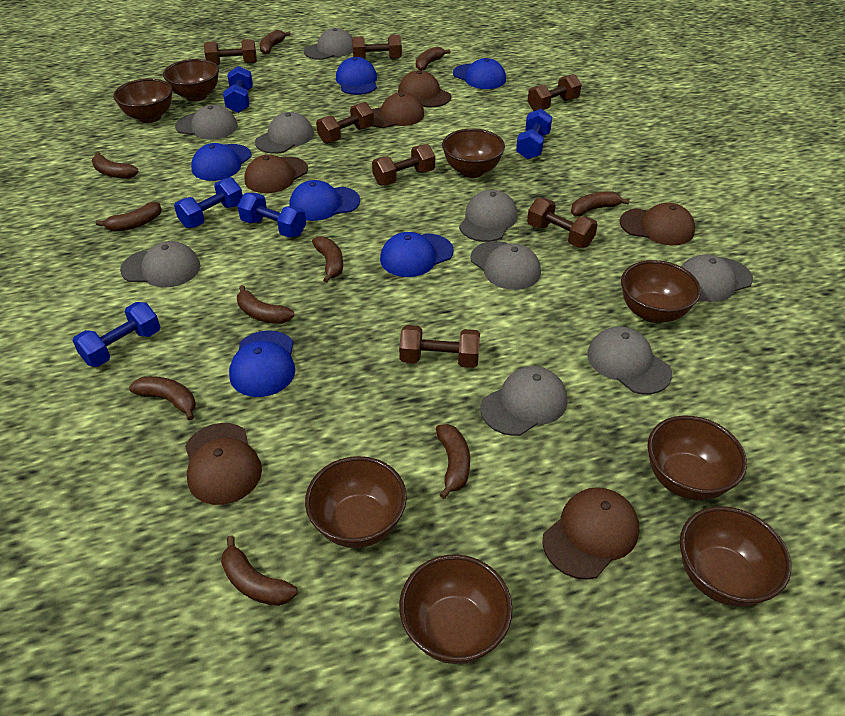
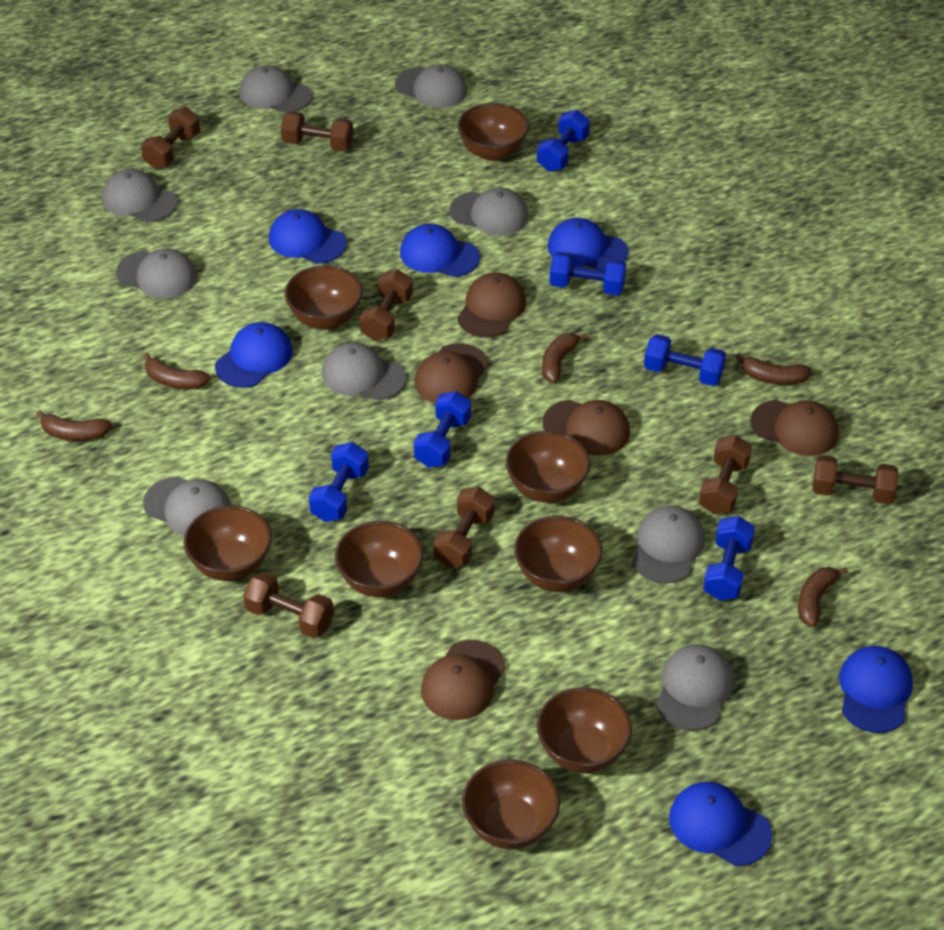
blue dumbbell: [72,302,160,367] [174,177,243,228] [223,66,253,113] [237,193,306,237] [516,109,552,159] = 5 -> [309,442,369,522] [414,391,471,468] [537,110,590,171] [549,252,627,296] [644,334,726,386] [703,516,755,600] = 6
brown banana: [92,152,139,179] [96,202,162,232] [129,376,196,421] [221,535,298,606] [237,285,294,324] [260,30,291,54] [312,236,343,283] [416,47,450,70] [436,424,470,499] [571,191,630,216] = 10 -> [36,410,112,441] [144,353,211,389] [542,333,588,383] [736,353,812,385] [798,567,848,627] = 5
brown cap: [185,423,262,505] [245,154,308,193] [372,92,424,128] [398,70,451,107] [542,487,639,580] [620,203,695,245] = 6 -> [414,343,489,403] [421,640,506,720] [457,273,526,337] [543,400,630,455] [750,400,839,456] = 5

